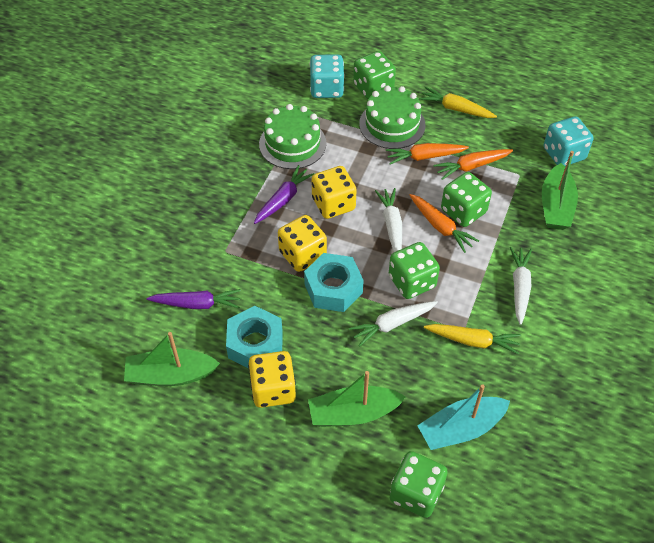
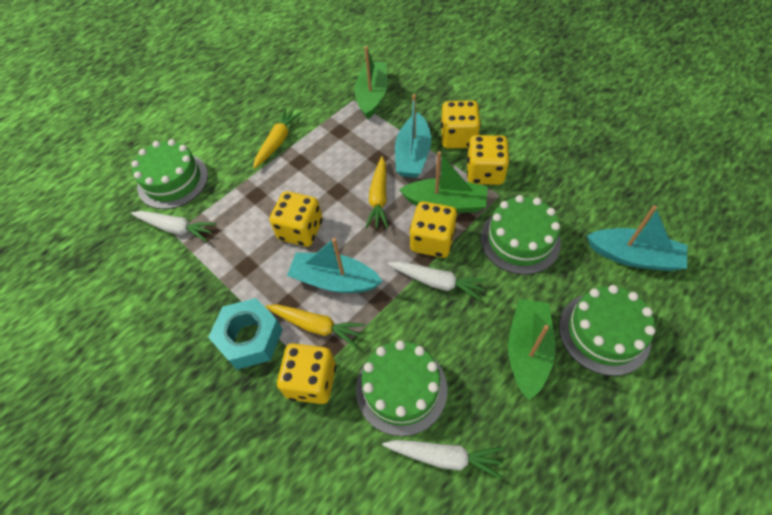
green cake: [259,104,326,169] [359,86,426,149] = 2 -> [131,139,208,209] [356,340,448,436] [481,195,561,275] [559,285,656,376] = 4
green dice: [353,51,396,99] [389,242,440,299] [390,451,448,518] [441,172,492,227] = 4 -> none = 0
orange carrot: [386,143,469,164] [410,194,479,253] [433,149,513,180] = 3 -> none = 0
purple carrot: [147,289,241,309] [254,165,315,224] = 2 -> none = 0
turquoise boat: [417,385,510,450] = 1 -> [287,238,383,293] [395,94,431,178] [587,205,687,271] = 3
turquoise dice: [310,54,345,98] [544,116,594,166] = 2 -> none = 0
turquoise nut: [226,306,283,369] [304,253,364,312] = 2 -> [208,298,283,370] = 1
yellow carrot: [419,87,497,118] [424,324,521,354] = 2 -> [253,108,302,169] [265,304,365,347] [365,156,388,228] = 3
yellow dice: [248,351,296,408] [278,215,327,272] [312,166,357,219] = 3 -> [269,191,323,247] [277,343,336,404] [409,201,457,258] [441,100,481,149] [467,135,510,185] = 5

